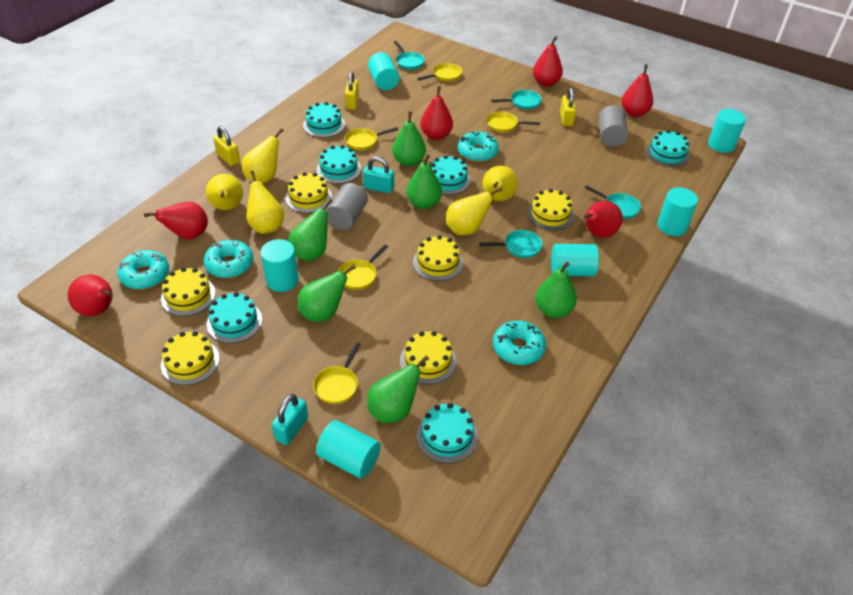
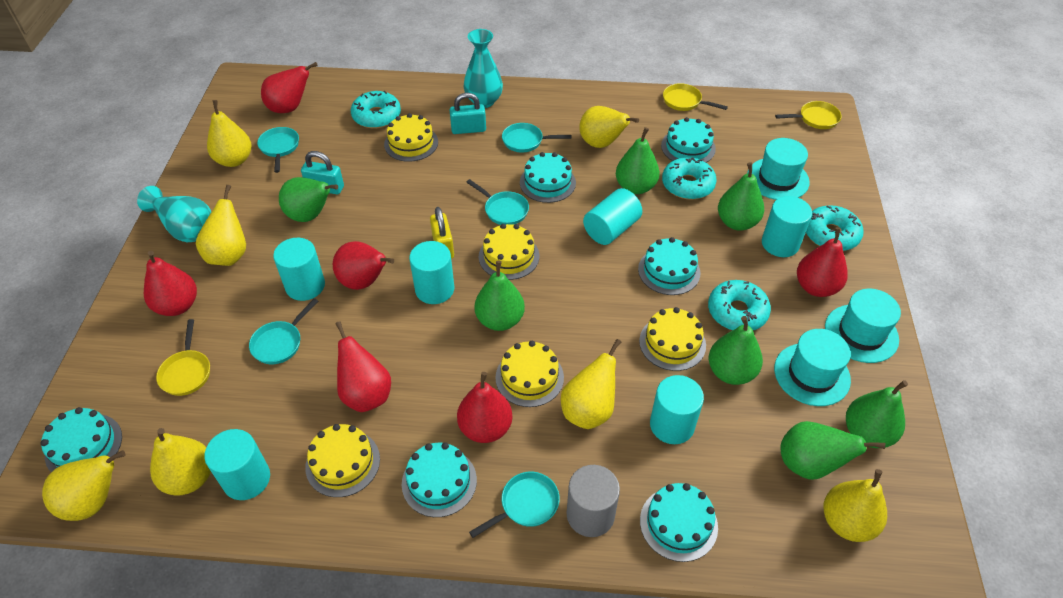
green pear: [288,199,333,262] [298,265,356,322] [367,355,429,423] [392,111,426,166] [406,154,442,209] [535,262,577,318] = 6 -> [279,177,338,222] [474,261,525,331] [616,127,660,194] [709,316,763,385] [718,162,764,231] [780,421,885,480] [846,380,908,448] = 7
grey cylinder: [326,183,368,230] [598,105,628,147] = 2 -> [567,465,620,537] = 1
turquoise hat: none = 0 -> [747,138,810,200] [774,329,851,406] [825,289,901,363] = 3
turquoise pan: [394,41,425,70] [479,230,543,258] [491,90,542,109] [585,185,641,219] = 4 -> [249,298,318,364] [257,127,299,173] [466,179,529,225] [469,472,560,538] [502,123,571,152] = 5
turquoise vase: none = 0 -> [137,186,211,242] [464,29,503,108] = 2
yellow cake: [161,267,216,316] [161,331,220,385] [285,172,332,213] [400,331,456,384] [413,235,463,281] [527,189,574,231] = 6 -> [305,424,380,497] [384,113,438,162] [479,224,539,280] [495,341,564,407] [639,307,706,371] = 5
yellow padlock: [213,126,240,166] [345,71,359,110] [560,88,576,126] = 3 -> [430,207,454,259] = 1
yellow pan: [313,343,361,404] [338,245,388,290] [345,127,399,150] [417,63,462,82] [486,111,540,133] = 5 -> [156,319,210,396] [663,83,728,111] [775,101,842,129] = 3
yellow pear: [206,174,243,210] [242,128,284,184] [247,171,284,234] [446,187,502,235] [482,166,518,201] = 5 -> [42,450,125,521] [150,428,211,496] [196,185,246,266] [207,100,251,167] [561,339,621,429] [579,106,639,148] [824,469,887,542] = 7

